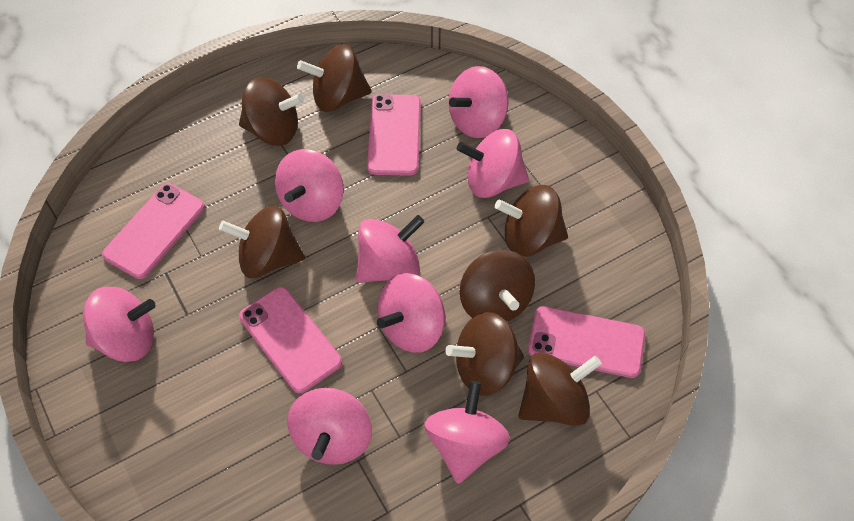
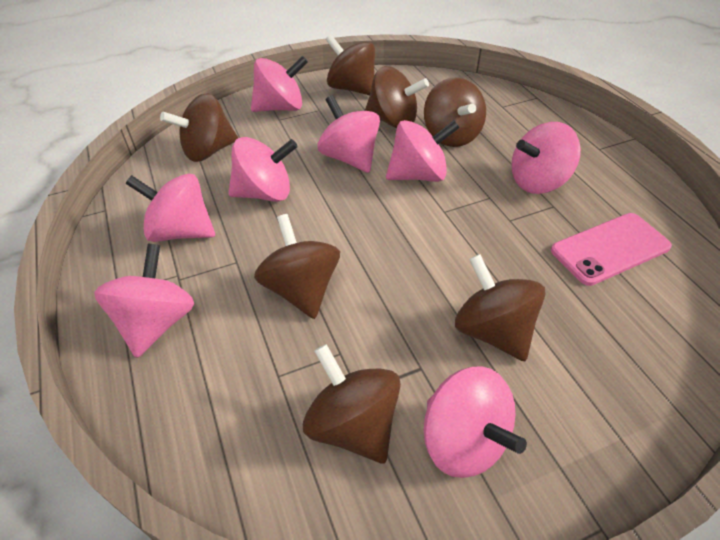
pink phone: [102,183,205,279] [239,287,342,393] [367,94,421,176] [528,306,645,378] = 4 -> [551,213,672,286] = 1

